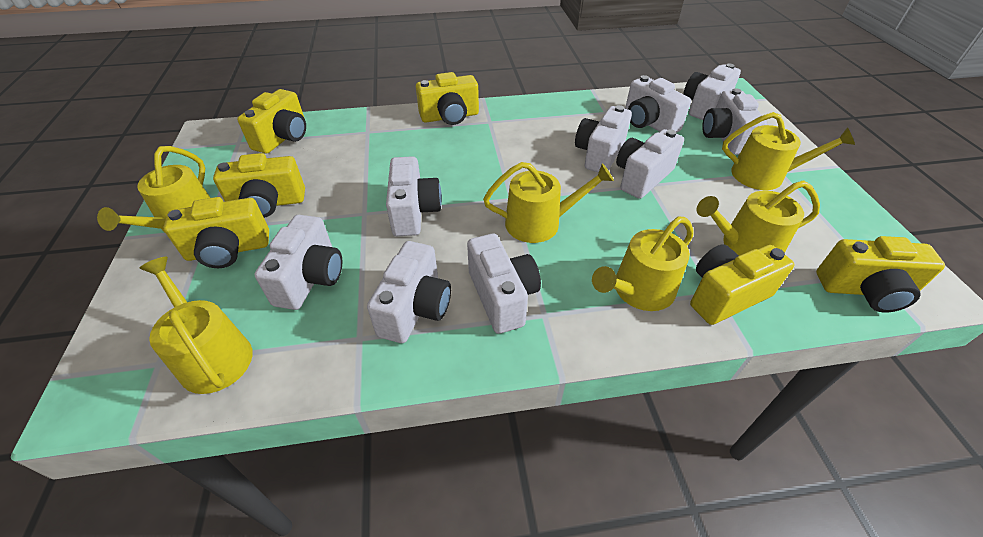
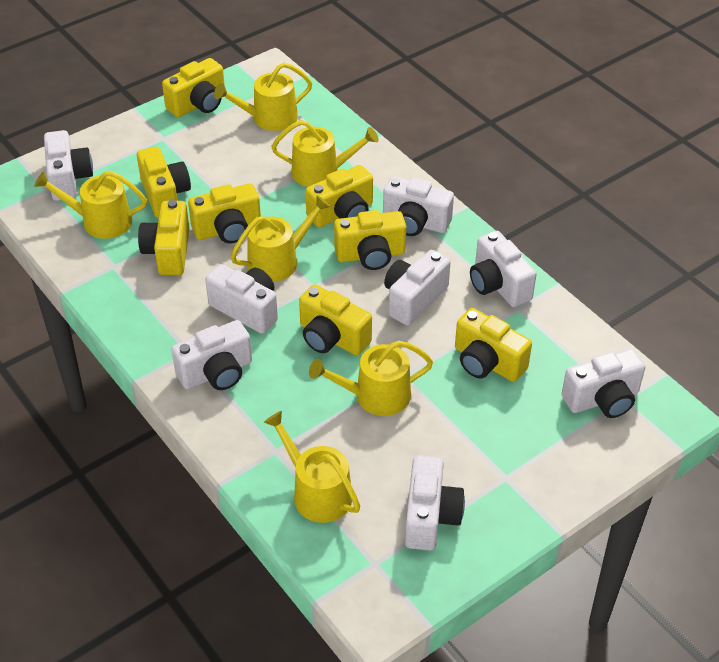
white camera: [254,215,342,310] [367,241,451,343] [386,156,442,236] [467,234,541,334] [575,105,632,173] [616,129,684,199] [625,75,691,133] [683,63,741,120] [702,88,767,155] = 9 -> [44,130,93,201] [171,320,252,390] [205,264,278,334] [383,176,454,236] [384,250,451,326] [405,455,465,551] [470,231,536,307] [562,348,645,418] = 8
yellow camera: [163,197,269,268] [213,153,305,218] [237,89,306,154] [416,72,479,125] [690,244,795,325] [816,236,945,312] = 6 -> [137,146,191,218] [138,200,190,275] [162,58,225,117] [188,183,261,244] [299,284,372,355] [306,165,373,228] [334,210,407,270] [455,308,532,382] = 8

